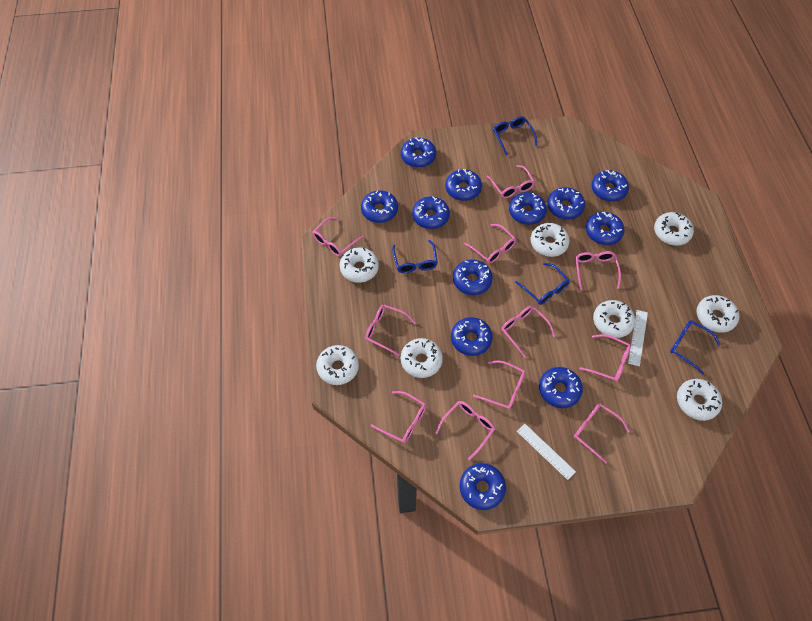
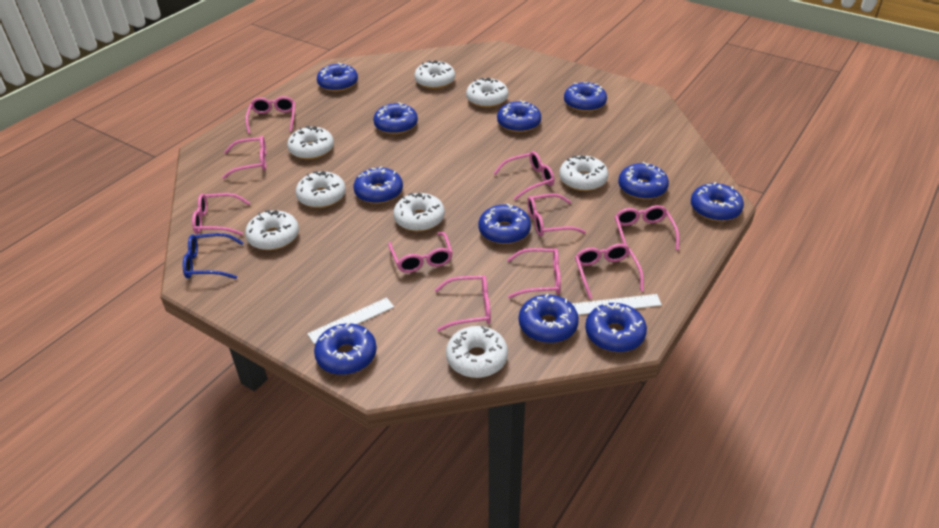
blue donut: [361,190,398,223] [401,137,436,168] [412,196,450,229] [445,169,482,201] [451,317,493,356] [453,260,493,295] [460,463,506,510] [509,192,547,225] [539,367,583,408] [547,187,585,219] [586,212,625,245] [591,170,629,202] = 12 -> [314,323,377,375] [317,63,358,92] [353,166,403,204] [373,102,418,134] [478,203,531,244] [497,100,541,132] [519,293,579,343] [564,82,607,112] [585,303,647,352] [618,162,669,200] [691,182,744,221] = 11
blue glasses: [392,240,438,273] [493,116,537,156] [515,263,570,305] [670,320,721,375] = 4 -> [183,233,244,279] = 1
pink glasses: [313,217,364,256] [365,305,416,356] [371,391,426,443] [435,401,495,460] [464,224,516,264] [473,360,525,410] [486,165,535,198] [501,305,555,358] [574,404,630,464] [575,251,621,291] [579,334,631,382] = 11 -> [192,193,250,235] [222,136,266,179] [245,96,295,134] [388,232,453,273] [435,275,491,331] [494,151,554,200] [507,248,561,298] [527,194,586,236] [575,244,644,299] [615,205,679,255] = 10

